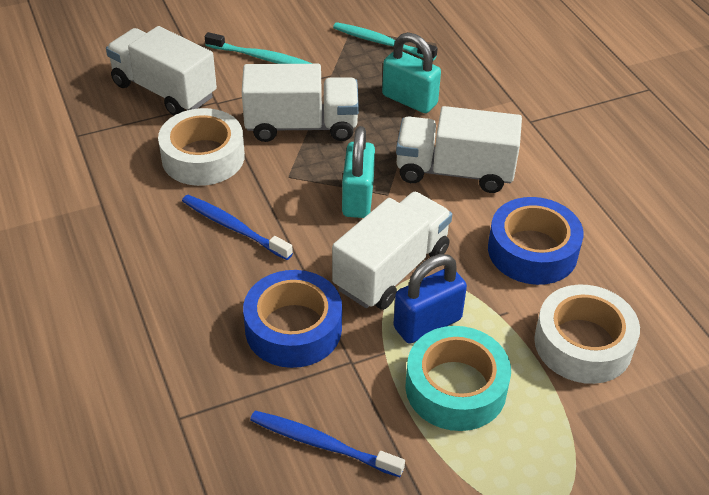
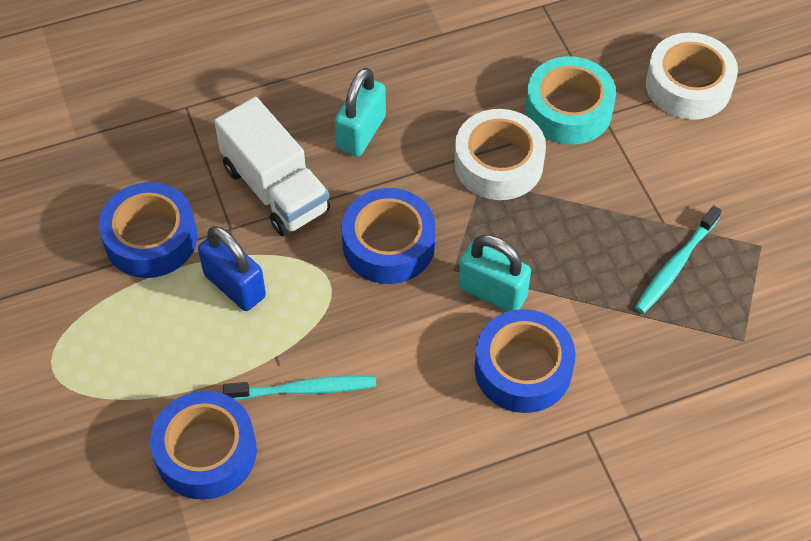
blue tape: [243,270,342,368] [488,197,584,285] = 2 -> [99,182,197,278] [150,391,257,500] [341,188,435,284] [474,309,576,413] = 4
blue toothbrush: [182,195,293,260] [250,411,405,477] = 2 -> none = 0
white truck: [106,26,217,116] [242,64,359,142] [332,192,452,310] [396,106,522,193] = 4 -> [214,97,330,236] = 1

